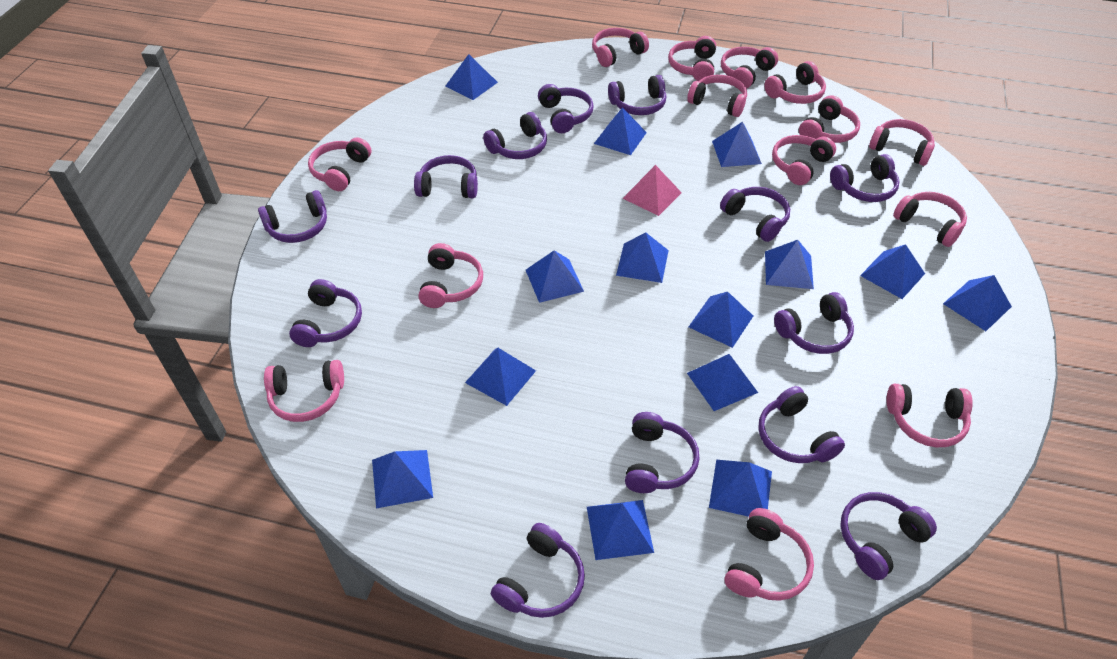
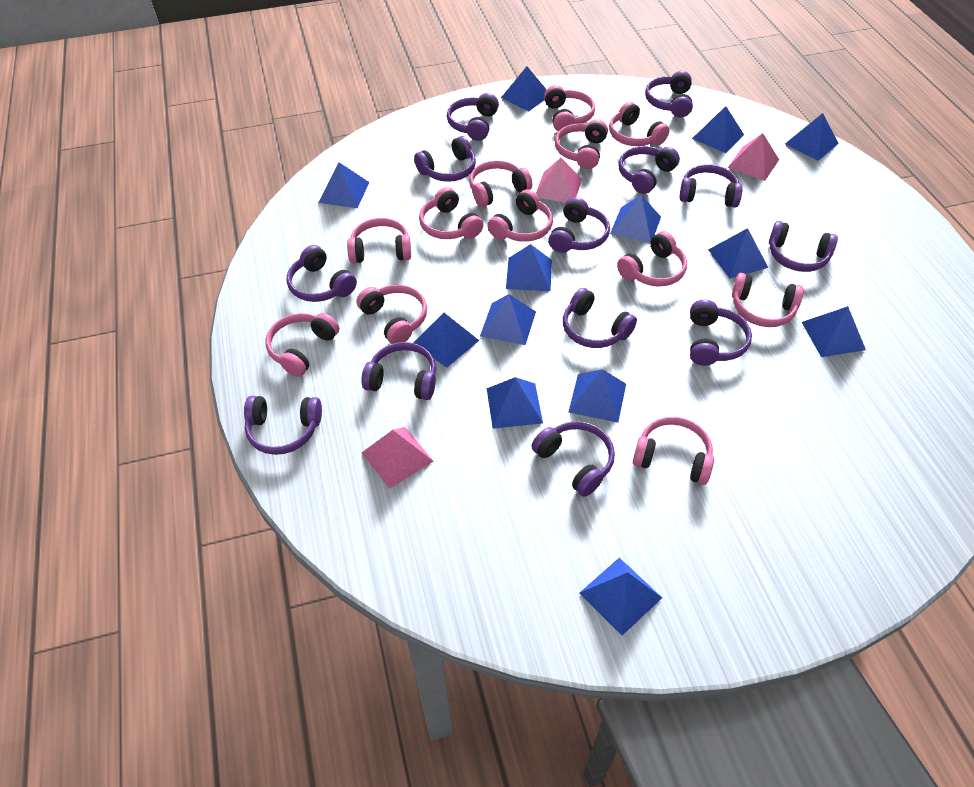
blue pyramid: [372,450,433,508] [445,54,498,100] [465,348,536,406] [526,250,584,303] [587,500,654,560] [594,107,647,155] [616,232,669,283] [687,354,758,411] [689,292,753,348] [709,460,772,517] [712,122,762,167] [765,240,814,289] [860,244,925,299] [943,275,1012,331] = 14 -> [319,162,369,208] [414,313,479,368] [480,294,536,345] [487,377,543,429] [501,67,547,111] [506,244,552,291] [569,369,626,423] [580,558,662,636] [610,195,661,243] [692,106,744,153] [708,228,768,278] [785,113,839,161] [802,306,866,357] = 13
pink headphones: [264,360,344,422] [308,137,371,191] [418,243,483,308] [592,28,649,67] [668,36,716,81] [687,75,747,117] [721,47,778,89] [725,508,814,601] [764,61,826,104] [772,135,836,185] [799,95,860,143] [869,119,935,166] [886,384,973,447] [893,192,967,247] = 14 -> [266,313,339,377] [347,218,411,263] [357,285,427,344] [419,187,483,239] [469,160,532,207] [487,189,553,242] [544,85,595,132] [555,119,608,169] [609,102,669,146] [617,231,687,287] [633,417,714,485] [732,273,804,327] = 12
pink pyramid: [623,165,682,216] = 1 -> [362,427,434,489] [536,158,582,203] [728,133,779,181] = 3

